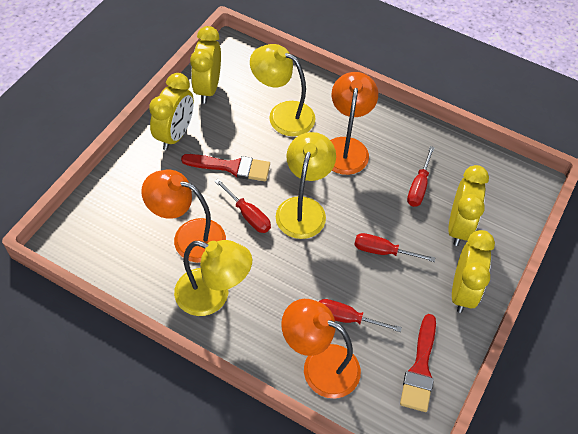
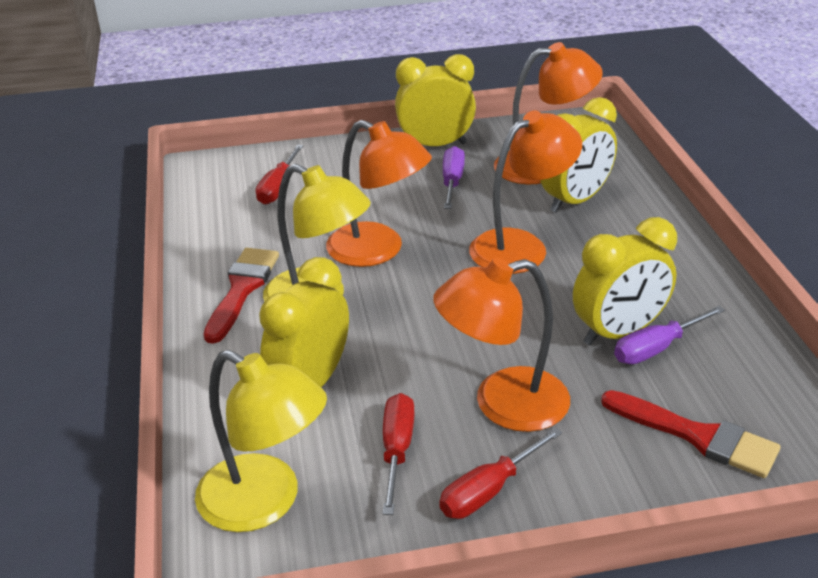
orange lamp: [141,170,226,263] [281,299,361,398] [330,72,378,175] = 3 -> [326,120,432,267] [433,258,570,432] [469,110,582,274] [494,42,603,185] = 4
purple screwdriver: none = 0 -> [443,146,465,209] [614,306,725,364] = 2
red screwdriver: [215,179,271,233] [319,299,402,332] [354,233,435,262] [407,146,435,207] = 4 -> [256,144,303,205] [383,393,415,515] [439,427,562,519] = 3
yellow lamp: [174,240,252,316] [250,44,316,136] [276,132,336,239] = 3 -> [195,350,327,532] [263,164,371,302] = 2

